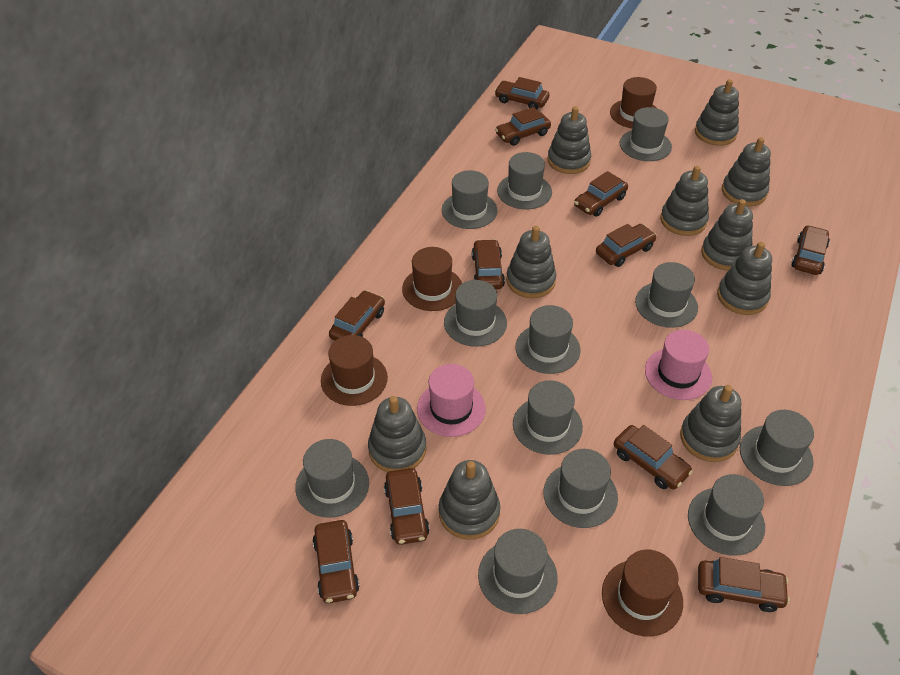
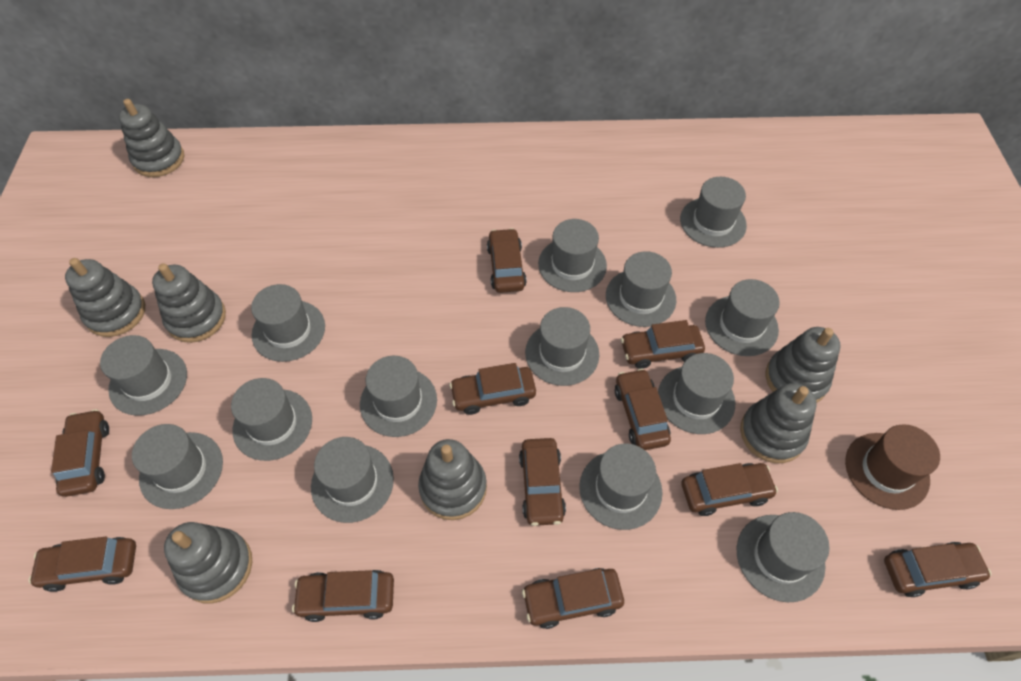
brown hat: [321,335,388,406] [402,247,462,311] [602,550,683,637] [610,77,657,128] = 4 -> [845,424,940,510] = 1
grey hat: [295,439,369,518] [442,170,498,229] [444,280,507,347] [478,529,558,614] [497,152,552,209] [513,380,583,455] [515,305,580,374] [543,449,618,528] [620,107,672,161] [635,262,698,328] [688,474,765,556] [740,410,814,486] = 12 -> [100,335,187,416] [132,424,223,509] [231,378,312,461] [251,284,325,362] [311,437,394,523] [360,356,437,437] [525,307,599,386] [538,219,607,292] [579,444,663,530] [606,251,676,327] [658,353,735,434] [680,177,747,248] [705,279,780,356] [737,512,830,602] = 14
grey stacking toy: [368,396,426,472] [439,460,500,540] [506,226,556,298] [547,106,591,174] [660,166,709,236] [680,385,741,462] [695,79,739,146] [701,199,753,271] [717,242,772,315] [722,137,771,206] = 10 -> [65,258,145,337] [119,99,184,177] [152,263,226,343] [164,522,252,604] [418,439,487,520] [740,383,817,463] [766,327,841,403] = 7
pink hat: [417,364,486,437] [645,330,712,400] = 2 -> none = 0

